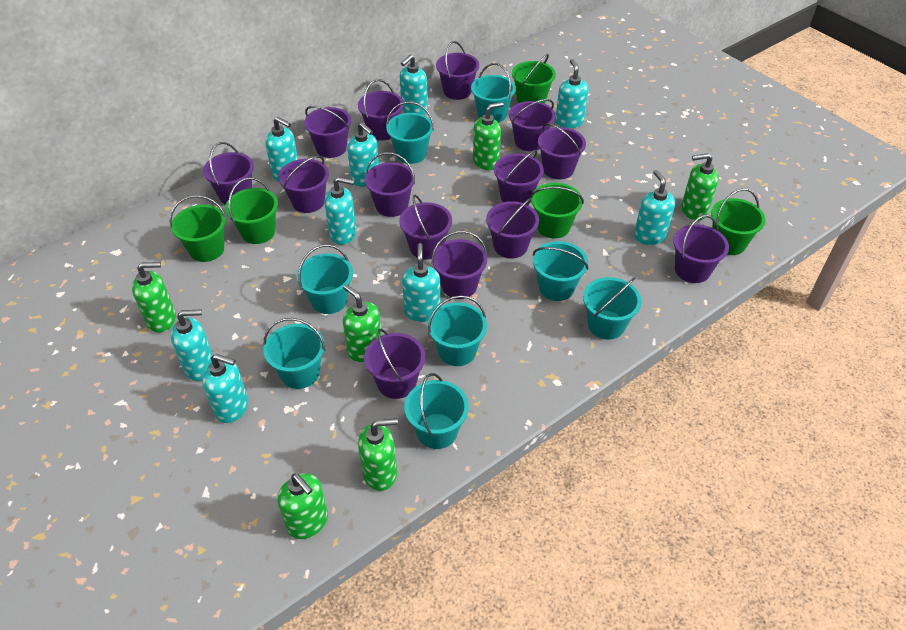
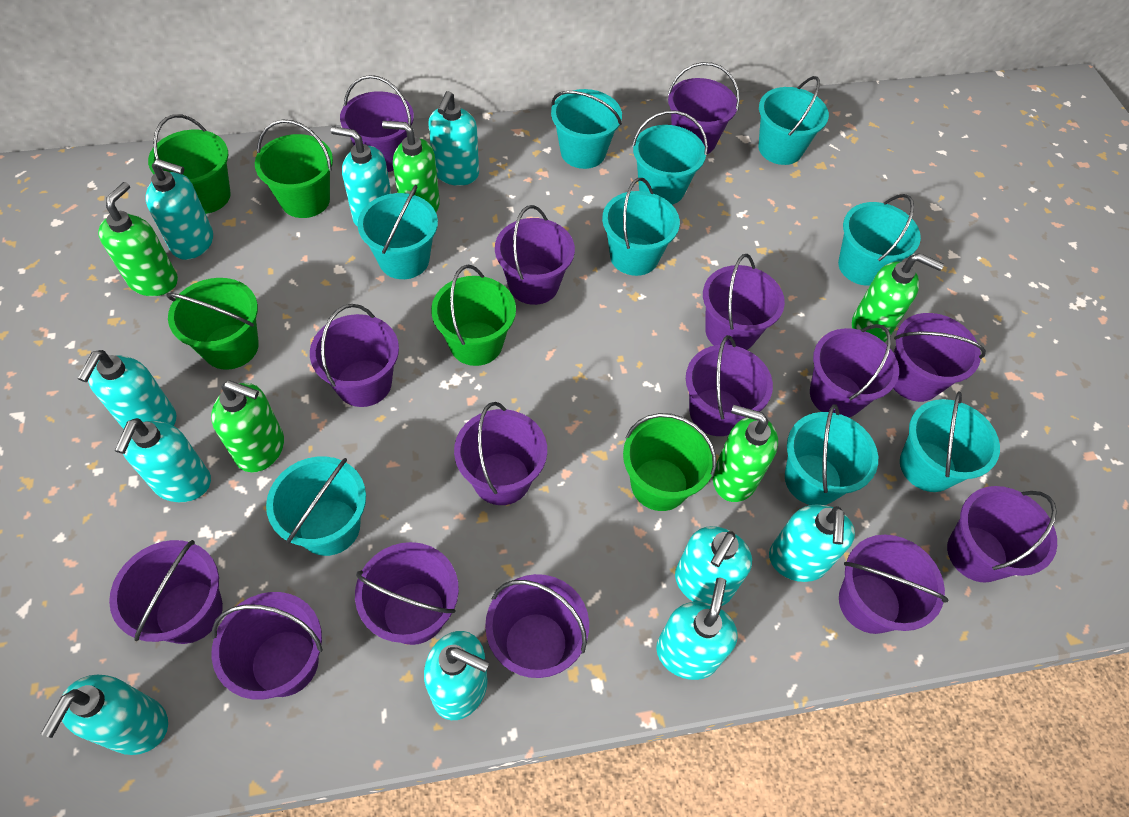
green soap dispenser: [132,262,176,333] [278,473,328,539] [343,284,382,362] [358,418,398,491] [473,102,504,170] [681,153,718,221] = 6 -> [98,182,178,296] [211,381,284,473] [382,121,440,212] [713,405,778,502] [852,253,944,342] = 5
purple bucket: [203,142,254,205] [278,156,329,213] [304,106,351,158] [358,79,404,140] [364,329,425,399] [365,152,415,217] [399,195,452,260] [432,231,487,299] [436,41,479,100] [486,198,539,259] [494,150,544,204] [509,99,555,151] [538,123,586,179] [673,215,729,283] = 14 -> [109,540,223,644] [212,592,323,700] [310,304,399,407] [340,75,414,172] [355,542,459,645] [454,402,547,505] [485,574,589,678] [495,205,575,305] [668,62,740,154] [686,335,773,436] [703,254,785,350] [810,324,899,418] [839,535,948,634] [893,313,986,402] [947,486,1057,583] = 15
turquoise bucket: [263,318,325,389] [297,244,353,314] [386,102,434,164] [404,373,469,449] [428,295,487,366] [471,63,516,123] [533,241,588,301] [583,277,642,340] = 8 -> [266,456,366,556] [357,185,438,279] [551,89,622,169] [602,178,680,276] [632,111,708,205] [758,76,829,165] [785,404,878,505] [838,194,921,286] [900,392,1000,492] = 9
turquoise soap dispenser: [171,309,213,381] [202,354,248,423] [265,117,298,181] [325,177,357,245] [347,122,379,187] [400,55,428,115] [402,243,441,322] [555,59,589,128] [634,170,675,245] = 9 -> [41,675,168,755] [77,350,176,429] [115,418,211,502] [145,159,213,260] [331,126,391,227] [424,631,489,720] [428,91,479,186] [656,577,738,680] [675,526,752,606] [769,504,855,582] = 10

